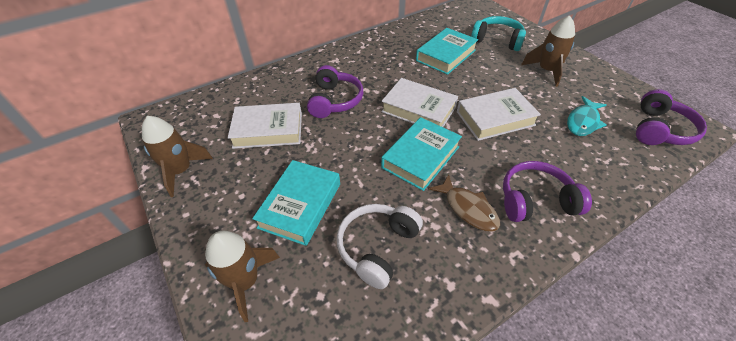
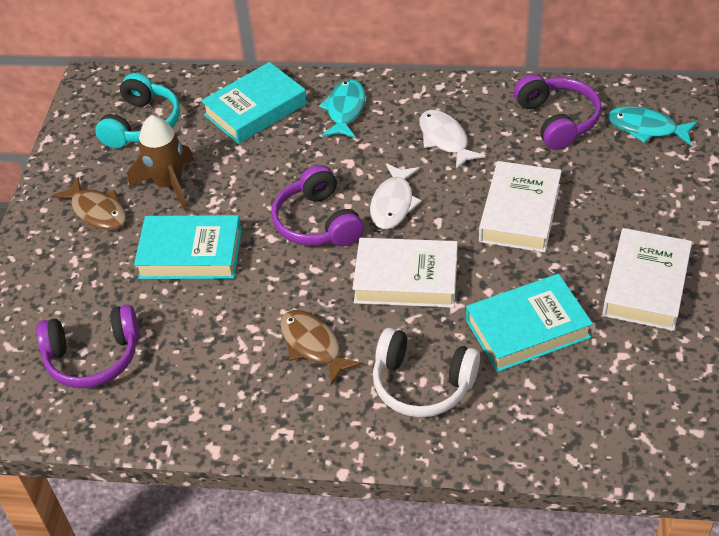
brown fish: [429,175,500,232] = 1 -> [52,177,126,230] [280,310,362,385] = 2
brown rocket: [142,116,213,197] [205,231,280,322] [521,15,575,87] = 3 -> [128,115,194,210] = 1
turquoise fish: [567,96,607,136] = 1 -> [319,79,365,138] [608,106,698,145] = 2
white fish: none = 0 -> [370,163,422,229] [419,110,485,170] = 2

